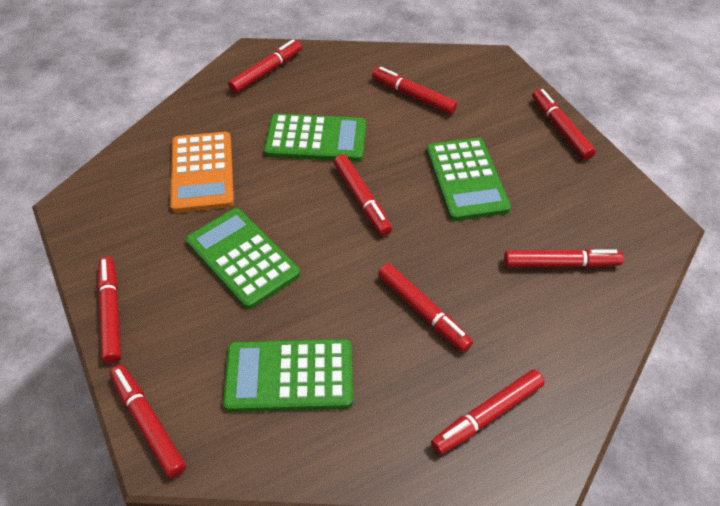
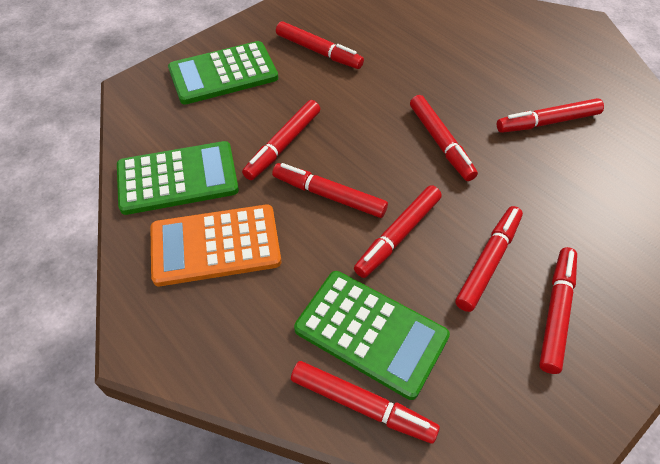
green calculator: [186,208,300,309] [223,339,353,412] [264,114,366,162] [427,138,511,221] = 4 -> [117,141,239,215] [168,41,278,105] [294,271,450,400] = 3

